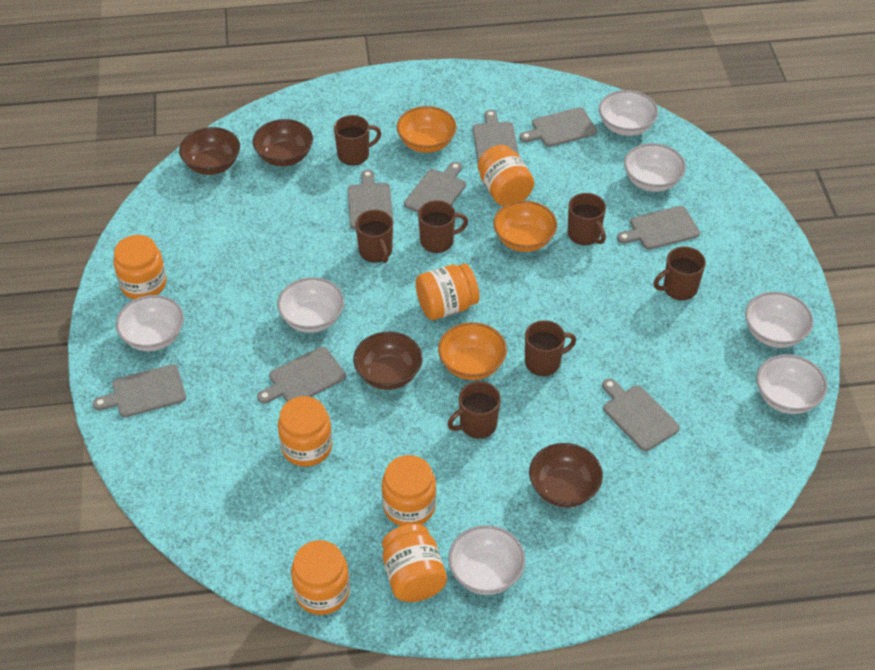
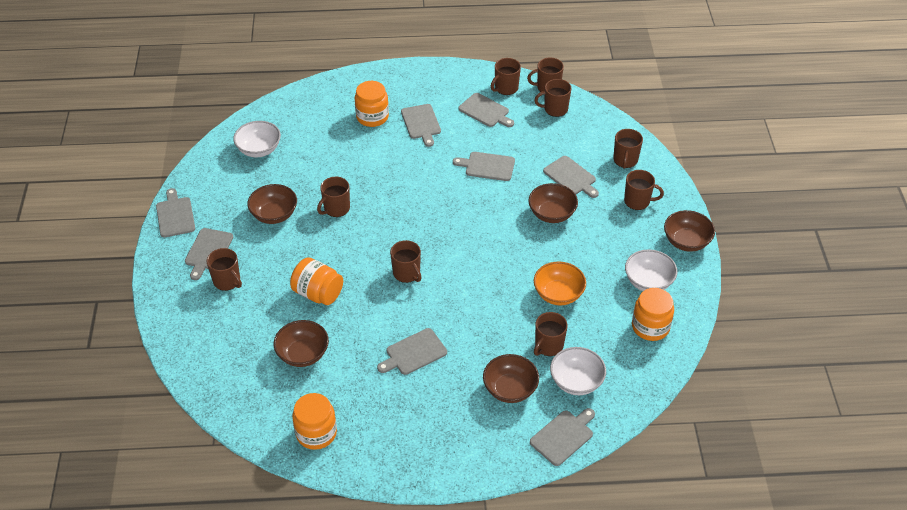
brown bowl: [179,127,240,175] [253,119,313,166] [353,331,422,390] [529,443,603,508] = 4 -> [247,184,297,224] [274,320,329,367] [483,354,539,403] [529,183,578,223] [664,210,715,252] = 5
brown mug: [334,115,381,165] [355,210,393,263] [418,200,468,253] [447,381,501,439] [525,320,576,376] [568,193,606,245] [654,247,706,300] = 7 -> [207,248,242,291] [317,177,350,217] [390,240,421,283] [491,58,521,95] [527,58,564,92] [534,79,572,117] [534,312,568,356] [613,129,643,169] [624,170,664,210] = 9
orange bowl: [397,106,457,153] [438,322,507,380] [493,201,557,252] = 3 -> [534,262,586,305] = 1
orange jar: [113,235,167,299] [278,396,332,467] [291,540,350,615] [382,455,436,526] [382,524,447,602] [415,264,479,320] [478,145,534,206] = 7 -> [290,257,343,305] [292,393,337,450] [355,81,389,127] [632,288,674,341] = 4
white bowl: [116,295,184,351] [277,277,344,333] [448,525,525,595] [599,90,658,136] [624,143,686,192] [745,292,814,348] [756,354,827,414] = 7 -> [233,121,281,157] [550,347,606,395] [625,249,677,291] = 3

